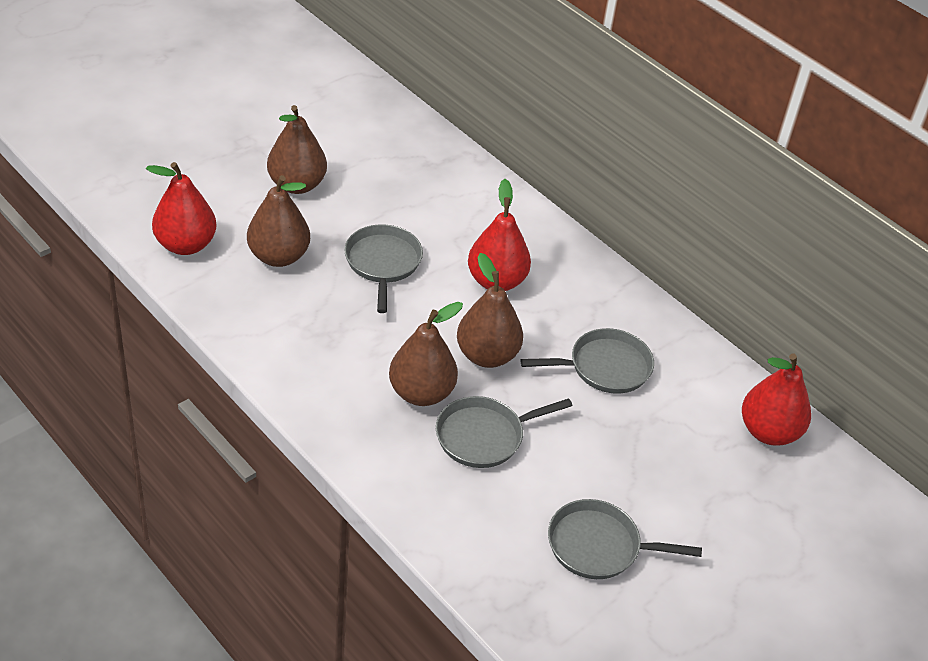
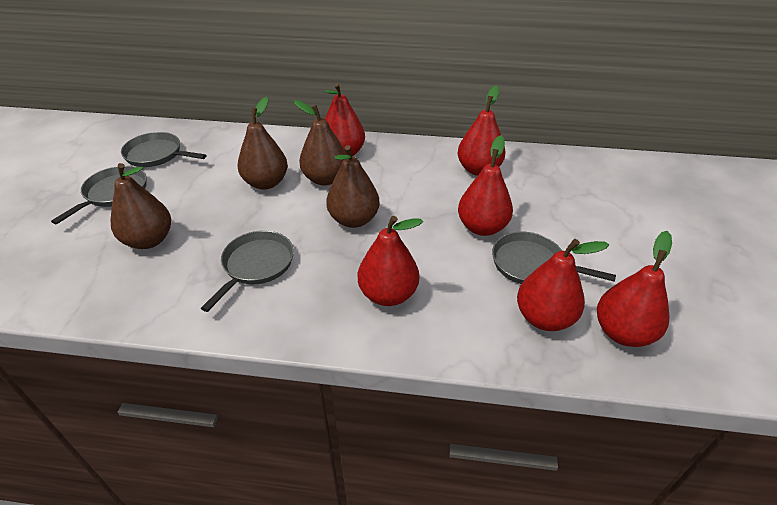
red pear: [146,162,216,255] [468,179,531,291] [742,354,811,446] = 3 -> [324,83,365,156] [358,216,423,306] [458,85,506,176] [458,135,513,236] [517,239,609,331] [597,231,672,347] = 6

